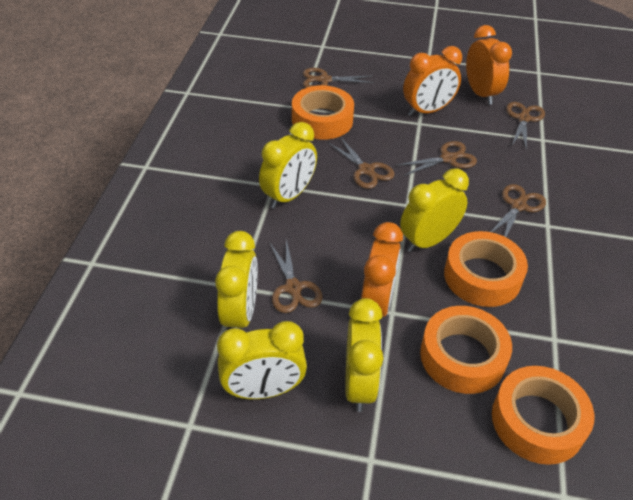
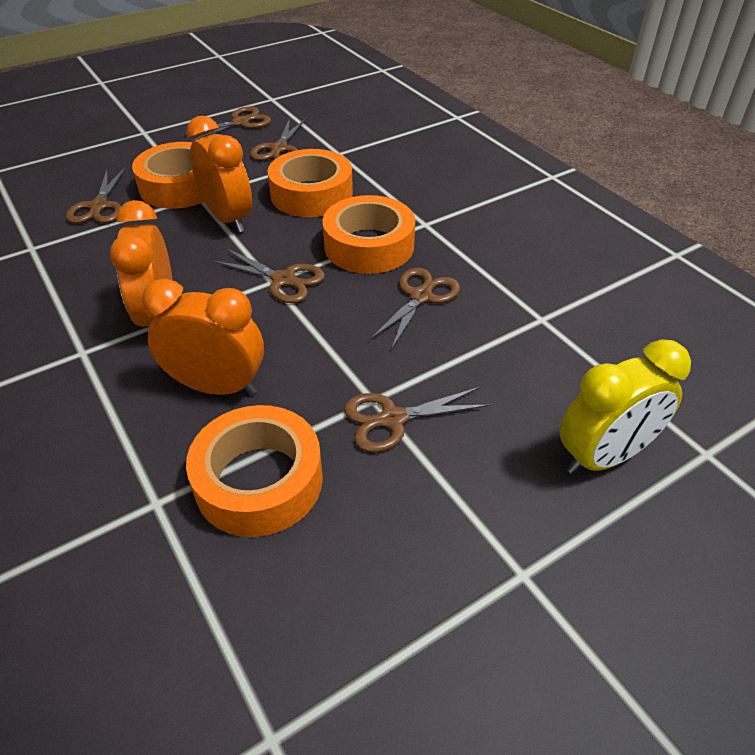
yellow clock: [215,231,258,329] [217,321,307,399] [259,122,317,209] [345,298,384,412] [400,169,469,252] = 5 -> [559,340,691,475] = 1

